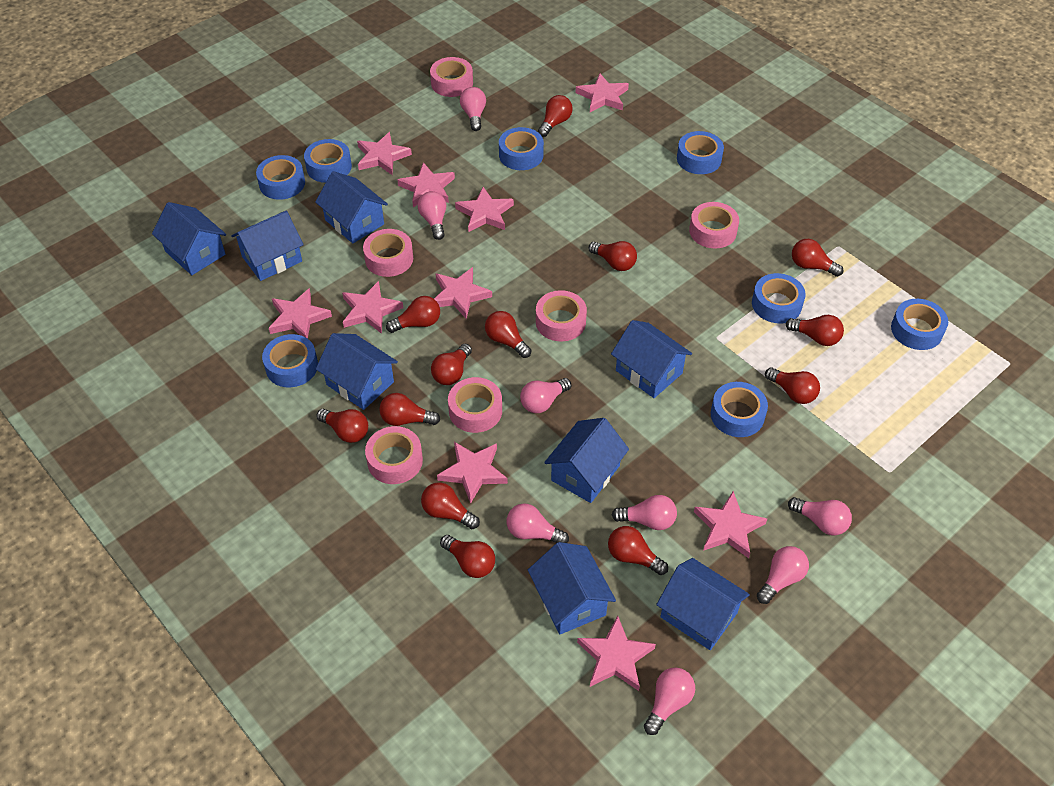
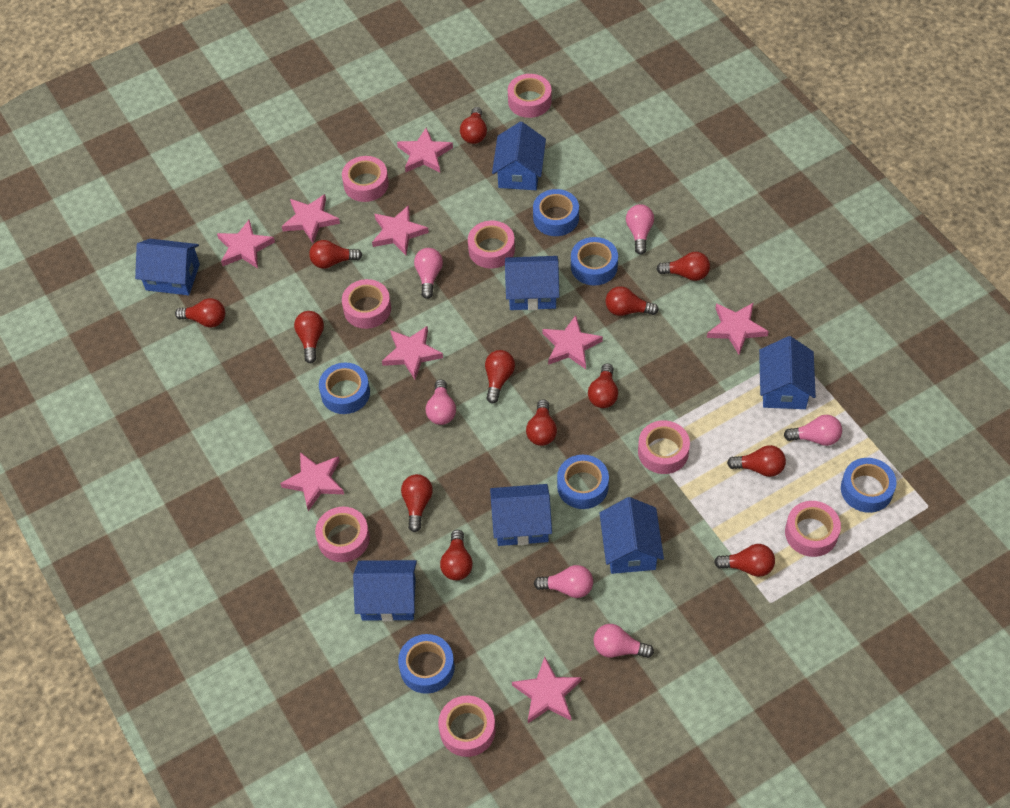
blue house: [152,202,226,275] [231,211,304,281] [315,171,388,243] [316,333,398,410] [528,542,616,634] [544,418,629,503] [611,320,692,398] [656,558,750,650] = 8 -> [135,239,200,295] [353,560,417,621] [490,484,552,546] [492,121,546,190] [505,256,559,310] [599,497,664,574] [759,336,816,409] = 7
blue tape: [256,155,305,200] [262,334,318,387] [304,139,352,183] [499,127,544,170] [677,131,724,174] [711,382,768,437] [752,273,806,323] [891,299,948,350] = 8 -> [319,363,370,414] [398,634,455,694] [533,189,579,236] [557,455,609,509] [571,237,618,285] [841,458,896,513] = 6
pink light bulb: [418,191,446,240] [460,87,486,131] [507,503,569,543] [520,378,571,413] [612,495,677,530] [644,667,695,735] [757,546,809,604] [788,497,852,535] = 8 -> [414,248,443,299] [426,379,456,425] [534,565,593,598] [594,624,654,658] [626,204,654,255] [784,415,842,446] = 6
pink star: [269,288,332,339] [342,281,403,334] [357,132,412,175] [397,162,455,207] [434,267,492,319] [437,442,508,504] [455,187,514,232] [576,73,629,112] [577,615,656,691] [694,491,767,558] = 10 -> [217,220,275,268] [280,452,344,511] [282,194,340,243] [372,205,429,255] [382,326,443,379] [397,128,453,173] [512,657,581,723] [542,315,603,369] [707,302,769,354] = 9
pink tape: [363,229,413,277] [365,426,423,484] [430,57,473,97] [448,377,502,433] [536,290,587,341] [689,202,739,249] = 6 -> [315,507,370,562] [342,156,389,202] [342,279,391,329] [438,695,496,757] [468,221,515,268] [508,74,552,118] [638,420,690,474] [785,501,841,557] = 8

